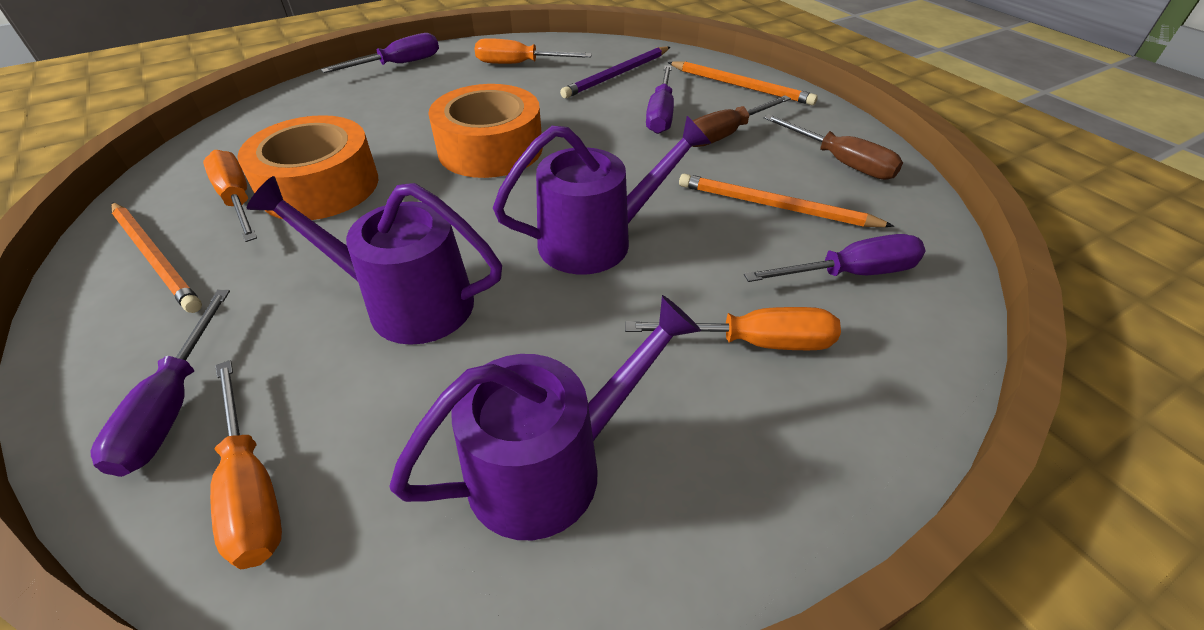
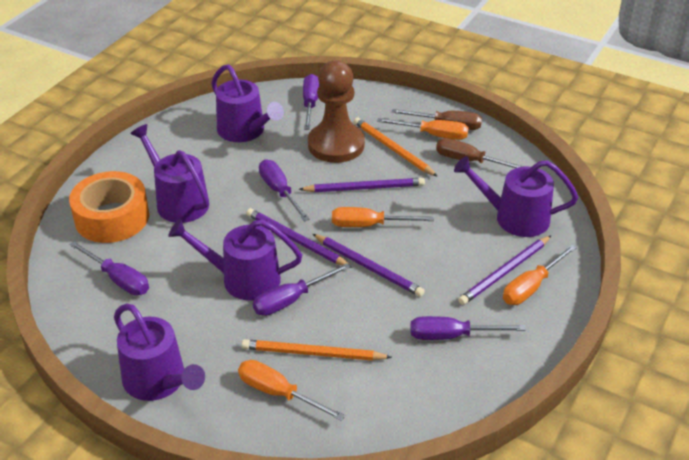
brown pawn: none = 0 -> [308,60,365,163] = 1
orange pencil: [111,202,202,313] [668,61,818,105] [679,174,894,227] = 3 -> [242,339,392,361] [354,117,438,177] = 2
orange tape: [237,115,378,220] [428,84,543,178] = 2 -> [69,171,149,243] = 1
purple pencil: [560,47,670,98] = 1 -> [246,208,352,268] [299,178,425,192] [313,234,425,297] [458,236,551,305] = 4
purple screwdriver: [91,290,230,477] [321,33,439,73] [646,65,674,134] [744,234,926,282] = 4 -> [69,241,149,295] [253,263,350,316] [259,160,310,222] [303,74,320,130] [410,316,526,340] = 5
purple watering can: [247,176,502,345] [389,295,701,540] [493,116,711,275] = 3 -> [114,303,205,401] [130,124,209,223] [168,219,302,301] [211,64,284,142] [454,156,578,237] = 5

